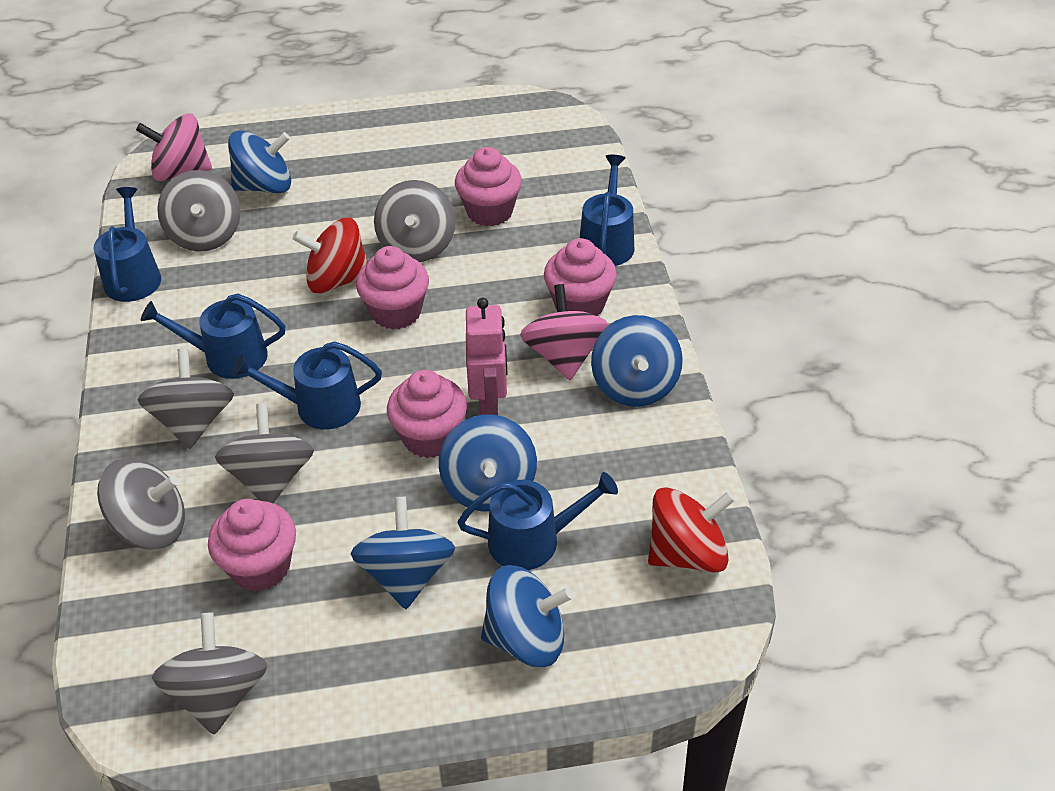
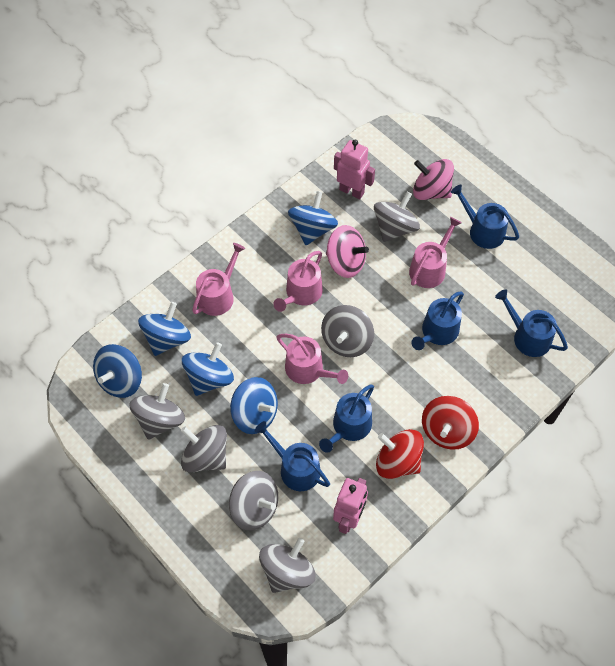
pink cupcake: [208,499,296,592] [356,246,429,330] [387,370,467,458] [455,147,522,226] [544,238,617,316] = 5 -> none = 0
pink robot: [466,298,508,415] = 1 -> [333,478,368,534] [334,140,375,199] = 2
pink watering can: none = 0 -> [192,243,246,316] [273,251,323,312] [276,334,348,384] [409,217,461,288] = 4

